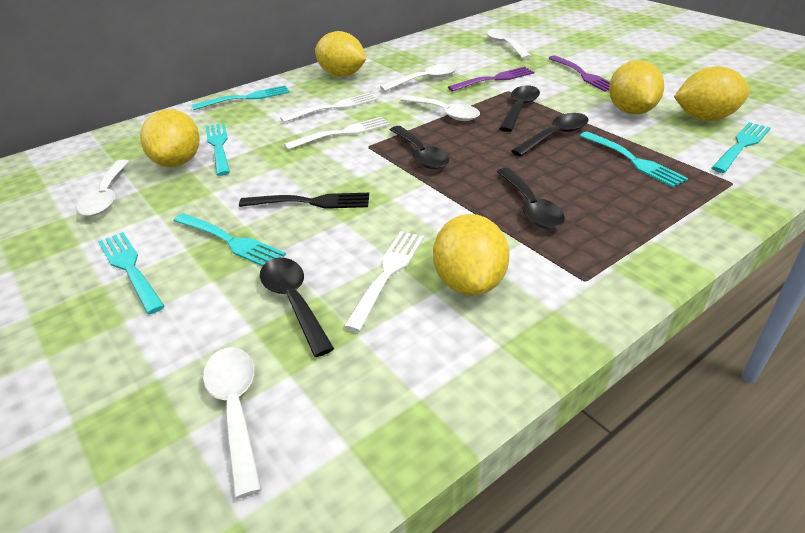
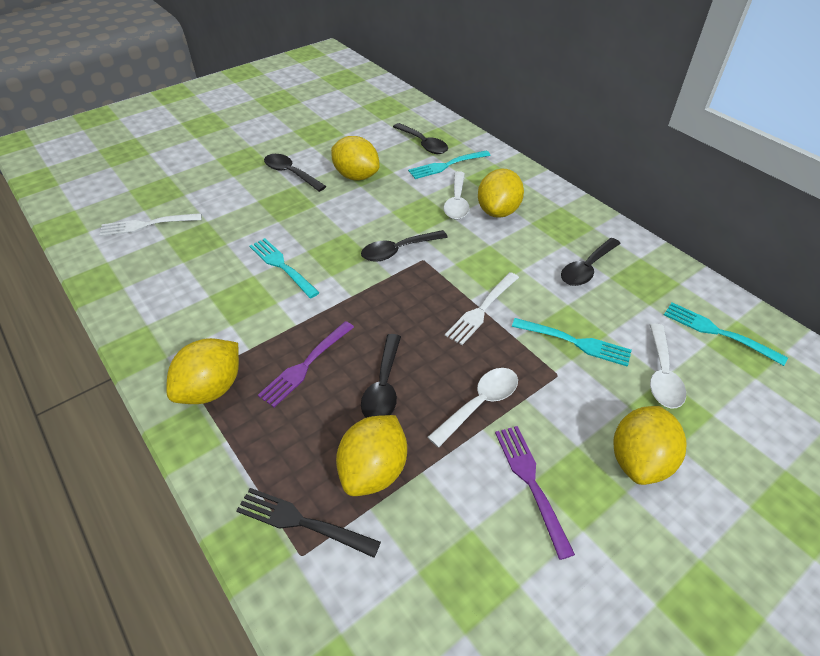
turquoise fork: [98,232,165,314] [173,213,286,266] [192,85,290,110] [206,123,230,176] [580,132,688,187] [711,122,771,173] = 6 -> [250,238,320,298] [408,150,491,179] [512,318,632,367] [664,302,788,366] = 4
white fork: [280,93,378,122] [284,117,390,150] [343,231,424,332] = 3 -> [100,213,202,237] [445,272,519,345] = 2
white spoon: [77,159,129,216] [203,347,262,499] [380,64,457,91] [400,95,480,121] [487,29,532,59] = 5 -> [427,368,518,448] [444,171,470,220] [650,324,686,408] = 3

